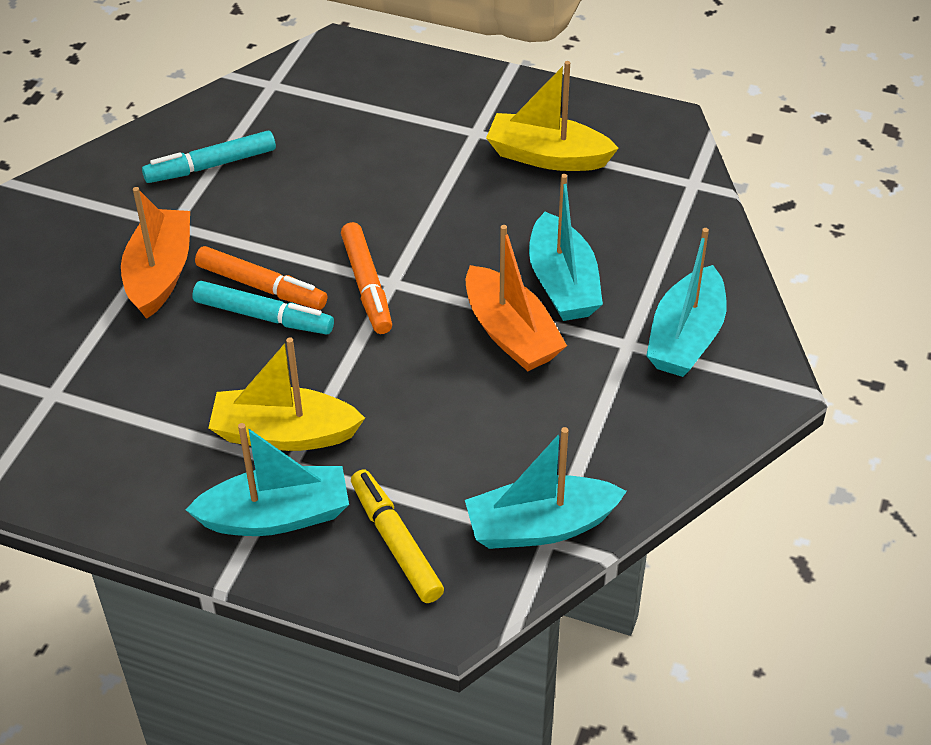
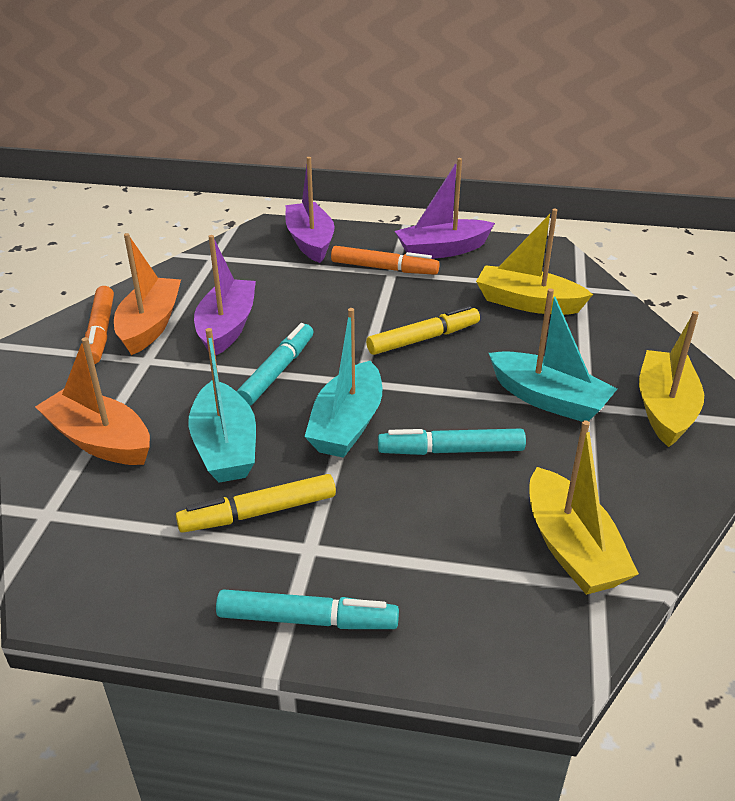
purple boat: none = 0 -> [194,235,256,356] [285,157,334,263] [395,158,495,259] = 3
turquoise boat: [185,423,349,536] [465,427,627,549] [529,174,603,321] [646,228,727,377] = 4 -> [188,328,256,483] [304,308,382,458] [489,288,617,422] = 3
turquoise marker: [142,131,276,183] [192,281,334,335] = 2 -> [216,589,399,629] [236,323,313,406] [378,428,526,455] = 3
yellow boat: [208,337,365,451] [486,61,619,171] = 2 -> [476,208,593,315] [529,420,639,595] [639,311,704,447] = 3
yellow marker: [351,469,444,603] = 1 -> [176,474,336,533] [366,305,480,355] = 2

